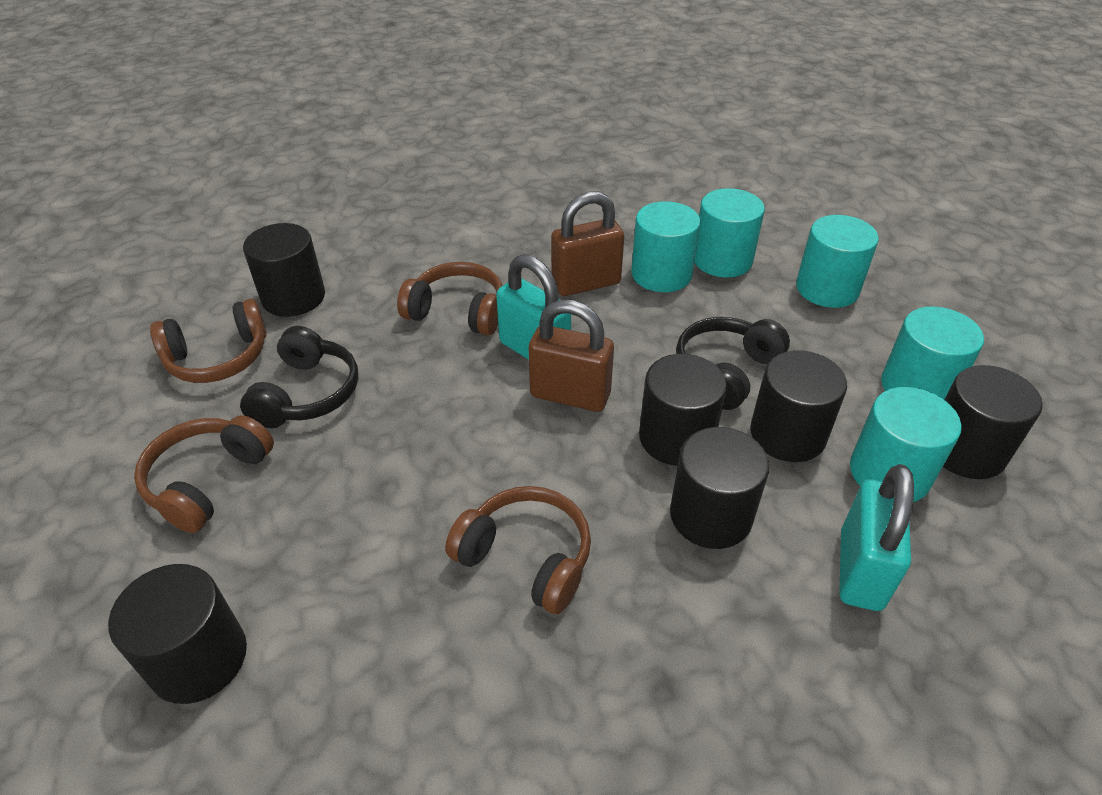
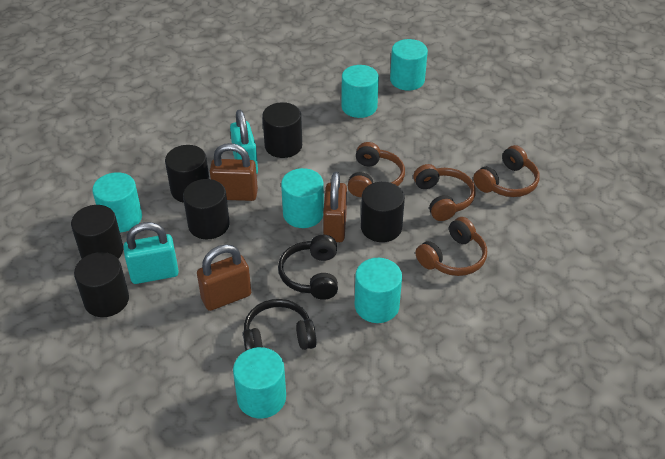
brown padlock: [529,300,614,412] [551,191,624,296] = 2 -> [197,244,251,311] [210,143,258,201] [323,172,347,242] = 3
turquoise cylinder: [631,201,701,292] [695,188,765,278] [796,215,879,308] [850,387,962,502] [881,306,984,399] = 5 -> [92,172,142,232] [233,347,286,419] [281,168,324,228] [341,65,379,118] [355,258,402,323] [390,39,428,90] = 6

